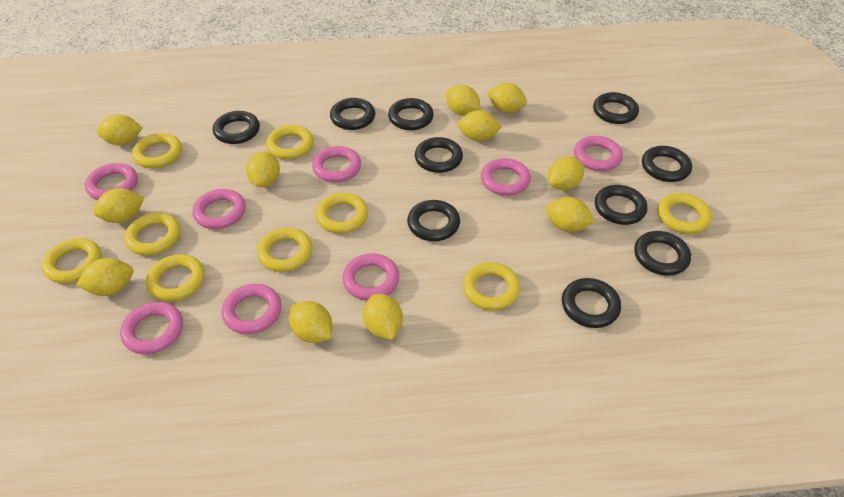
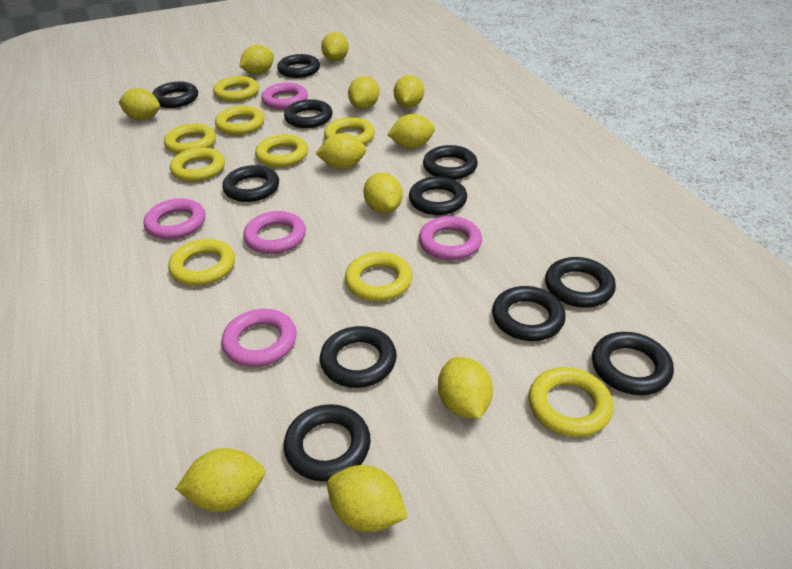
black ring: [213,111,260,144] [330,98,375,130] [388,98,434,130] [407,200,460,241] [415,137,463,173] [562,278,621,328] [593,92,639,124] [595,185,647,225] [634,231,691,276] [642,146,692,182] = 10 -> [152,81,198,108] [222,165,279,202] [277,54,320,78] [284,99,333,128] [284,404,371,481] [320,326,397,388] [409,176,467,215] [423,145,478,180] [492,286,566,341] [545,257,616,308] [592,332,674,395] = 11
pink ring: [85,163,138,200] [120,302,183,354] [193,189,246,229] [222,284,282,334] [312,146,361,182] [342,253,399,301] [481,158,531,196] [574,136,623,171] = 8 -> [144,198,205,240] [221,309,296,367] [243,211,306,254] [261,83,308,110] [419,216,482,260] = 5

